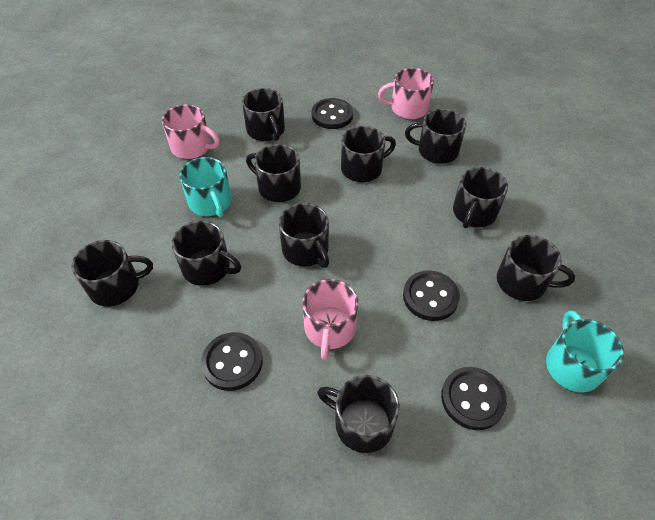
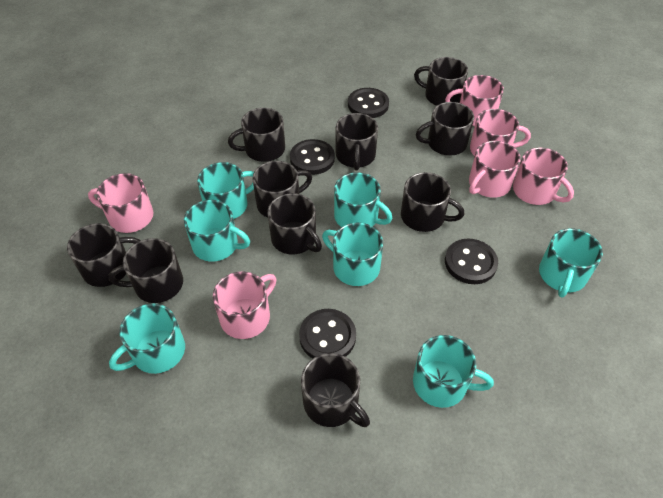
pink mug: [162,104,219,159] [302,279,358,360] [378,68,434,119] = 3 -> [88,173,153,233] [213,272,276,339] [445,75,504,126] [469,141,521,198] [470,109,531,156] [513,148,574,205] = 6
turquoise mug: [179,157,232,217] [546,310,624,393] = 2 -> [109,304,185,374] [184,200,250,261] [197,162,254,219] [322,223,383,286] [334,172,393,227] [413,335,494,408] [539,228,603,298] = 7

